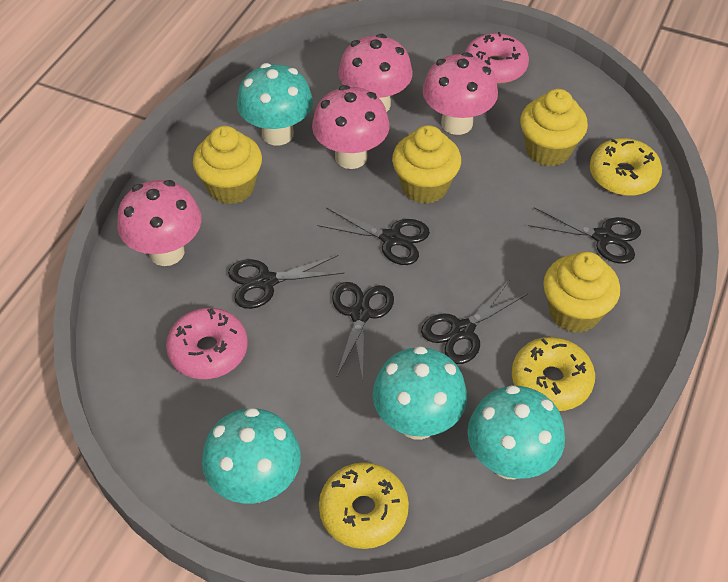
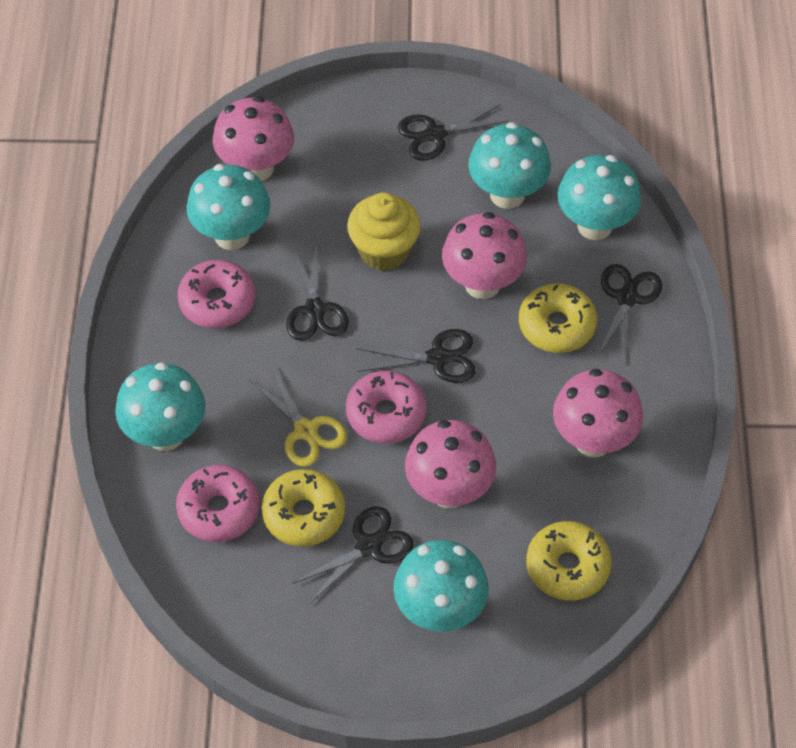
pink donut: [166,308,248,379] [465,32,529,84] = 2 -> [176,465,260,542] [177,260,256,328] [346,371,427,444] = 3
turquoise mushroom: [202,408,301,504] [237,63,313,145] [372,346,467,440] [467,385,565,479] = 4 -> [115,362,205,451] [187,164,271,250] [393,540,489,632] [468,122,551,209] [558,155,641,240] = 5
yellow cupcake: [193,126,262,204] [392,125,461,204] [520,89,588,166] [543,252,620,333] = 4 -> [347,192,421,271] = 1
yellow scissors: none = 0 -> [249,366,347,467] = 1

